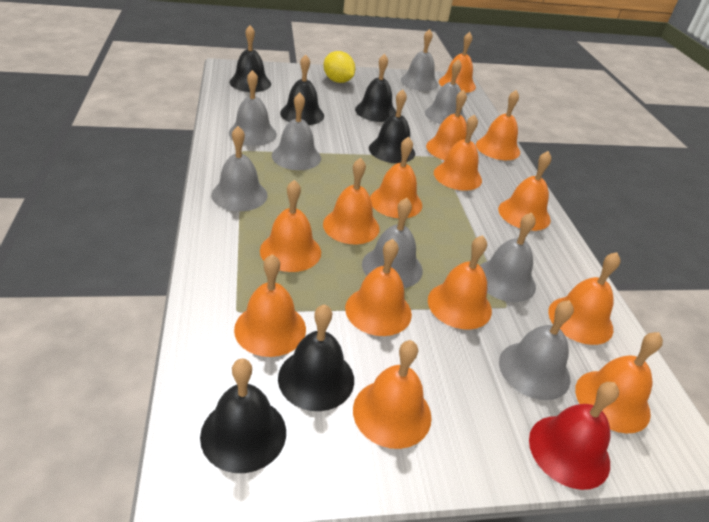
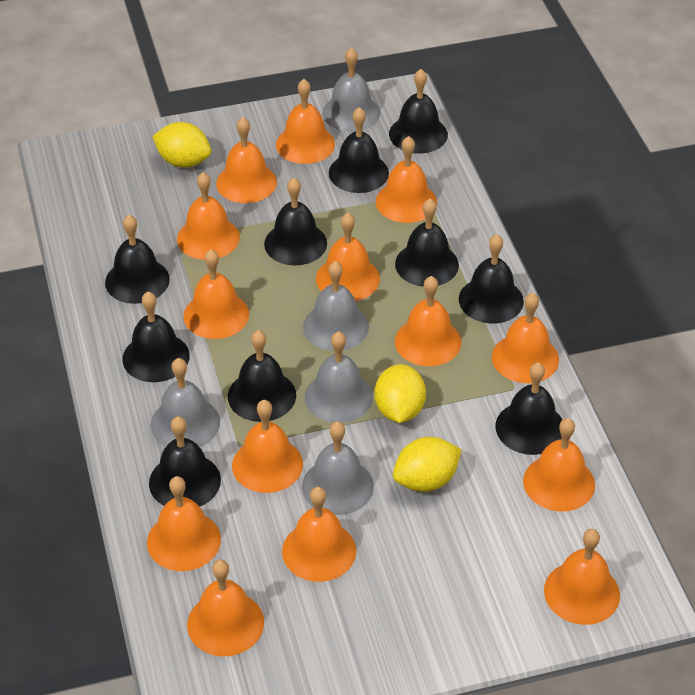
black bell: [200,358,286,473] [230,25,271,92] [278,304,354,411] [280,54,324,125] [355,54,396,122] [369,89,415,163] = 6 -> [105,215,170,304] [122,292,190,382] [149,416,221,507] [228,330,296,422] [264,178,327,266] [329,107,389,193] [389,69,448,154] [395,199,459,287] [459,234,524,323] [496,362,562,455] = 10
grey bell: [211,126,268,211] [229,70,277,146] [272,93,321,170] [362,198,423,288] [401,29,438,91] [425,59,466,124] [480,212,536,302] [499,300,574,400] = 8 -> [150,358,220,447] [302,421,374,515] [303,261,369,351] [305,331,373,423] [322,48,380,132] = 5
red bell: [529,382,619,490] = 1 -> none = 0
yellow lemon: [323,51,355,83] = 1 -> [152,122,212,168] [374,364,426,423] [393,437,462,492] = 3

